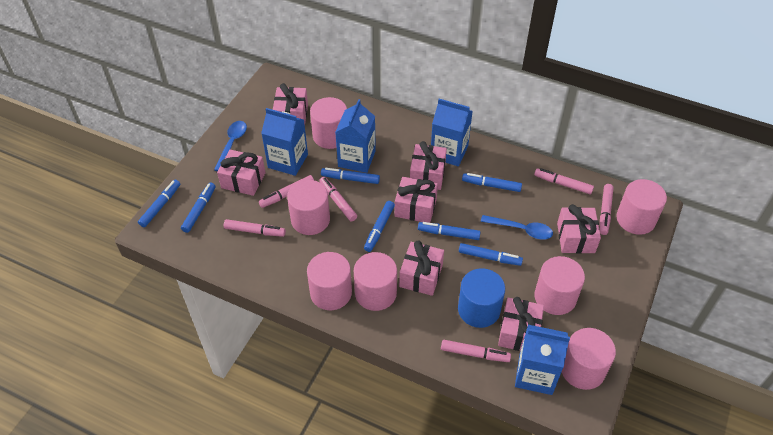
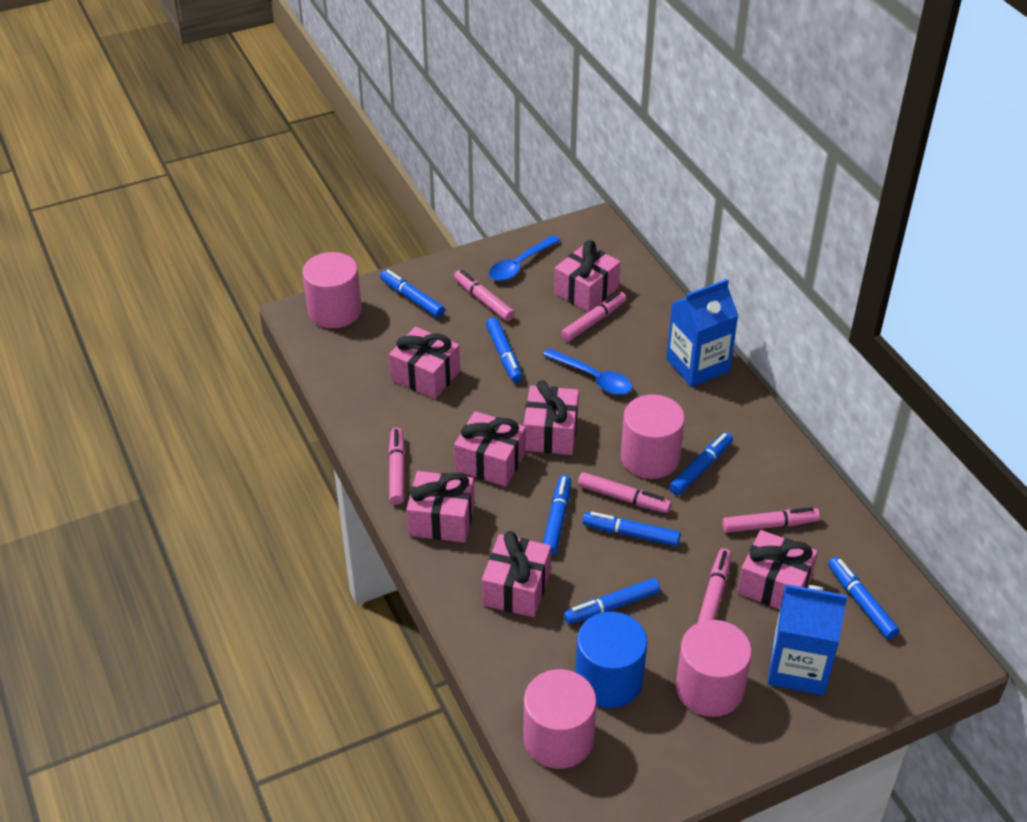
blue carton: [261,108,308,176] [335,99,376,173] [431,99,473,166] [515,325,570,395] = 4 -> [666,279,739,387] [768,584,847,695] = 2
pink cylinder: [287,180,330,235] [307,252,352,310] [310,97,347,149] [354,252,397,311] [534,256,585,315] [562,328,616,390] [616,179,667,235] = 7 -> [303,252,362,328] [524,669,596,769] [621,394,685,479] [676,620,752,717] = 4

